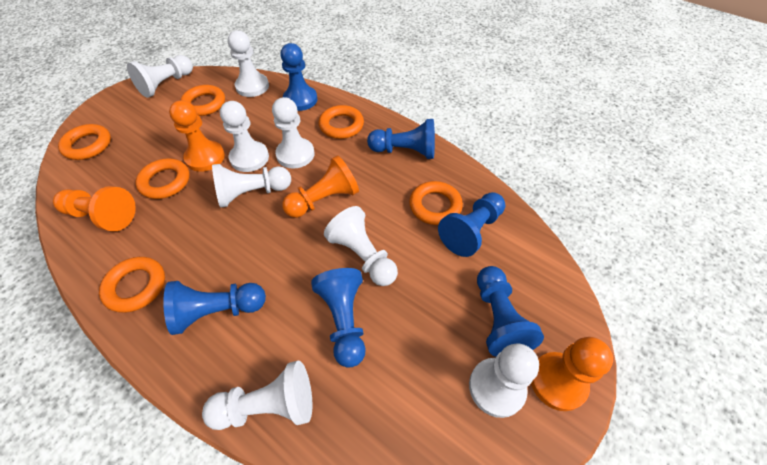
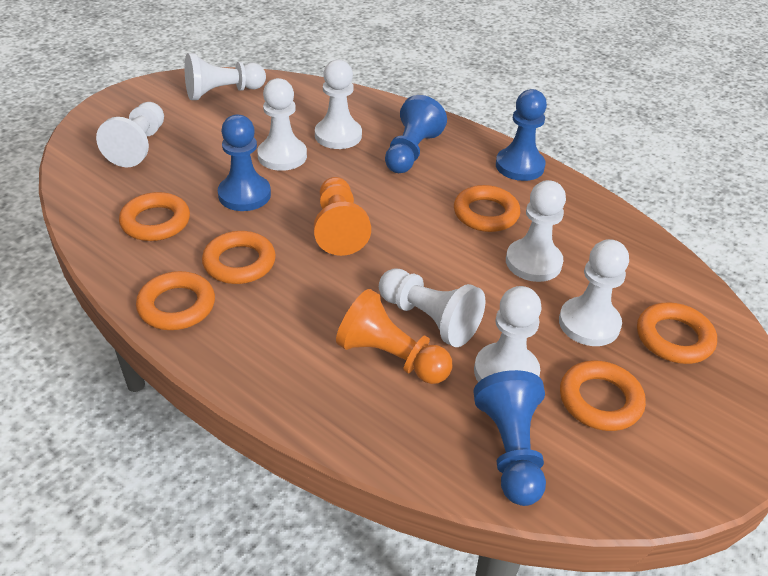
blue pawn: [163,281,266,335] [280,43,317,111] [311,268,366,368] [367,119,435,159] [438,192,505,257] [477,266,544,357] = 6 -> [218,115,271,211] [385,95,447,173] [473,370,546,506] [496,89,547,181] = 4
orange pawn: [53,186,136,231] [169,100,225,172] [282,155,359,218] [531,337,613,411] = 4 -> [314,177,371,256] [336,289,452,384] = 2

